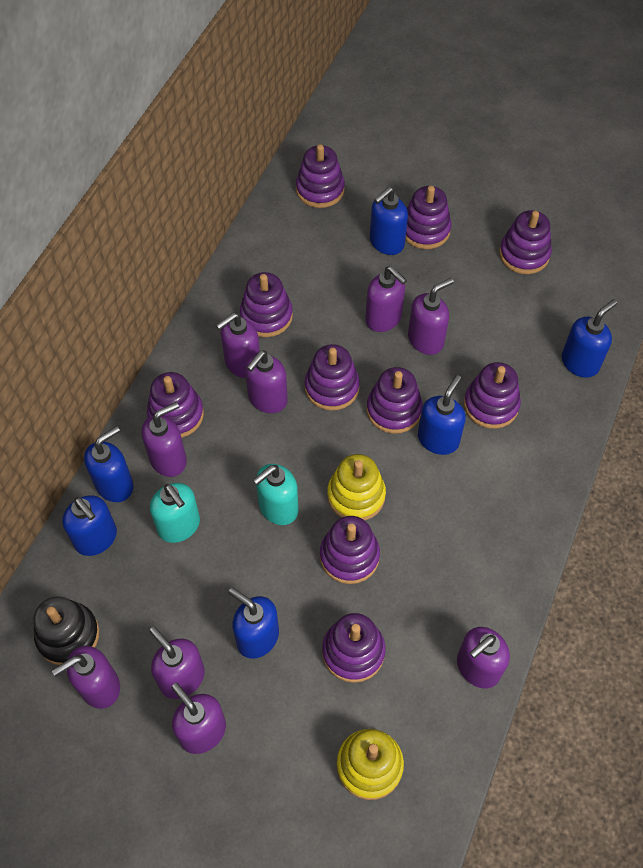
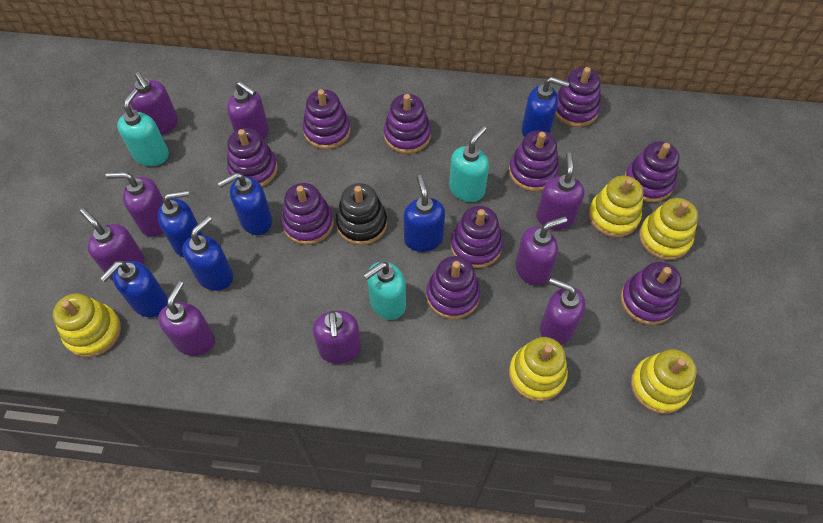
turquoise soap dispenser: [150,483,200,543] [253,464,298,525] = 2 -> [117,89,169,166] [363,261,406,320] [449,126,489,202] = 3
yellow stacking toy: [327,454,386,520] [337,729,404,800] = 2 -> [53,293,121,357] [509,337,568,402] [588,176,643,238] [631,349,697,414] [639,198,698,260] = 5

